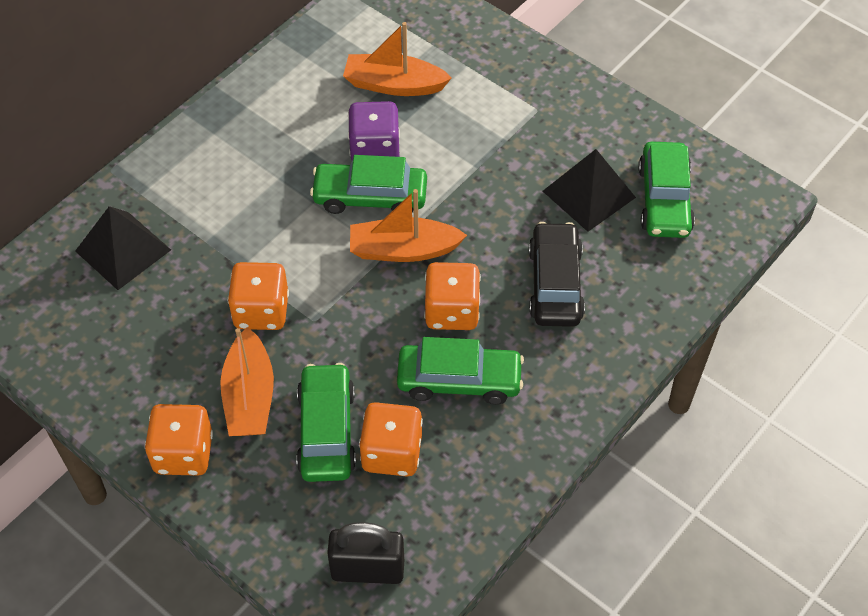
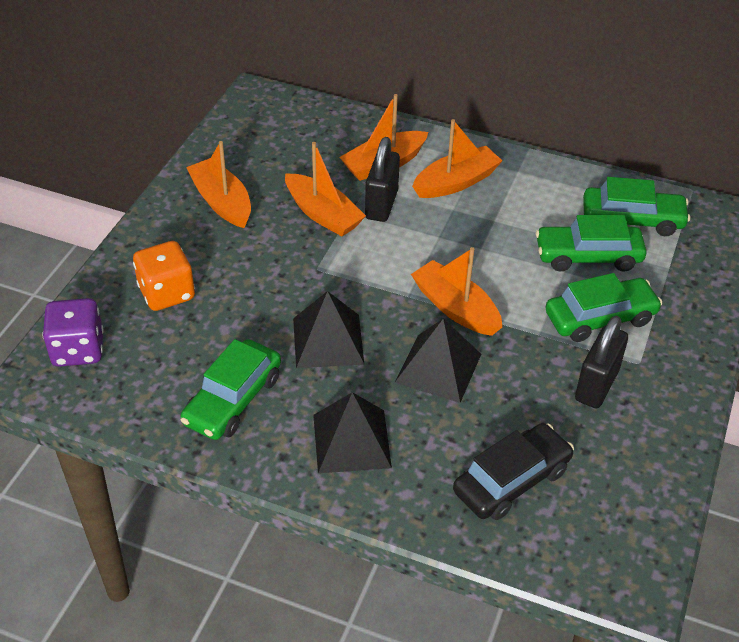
black padlock: [327,522,404,584] = 1 -> [365,137,400,222] [575,316,628,408] = 2
black pyramid: [75,206,171,290] [543,149,636,232] = 2 -> [293,291,364,368] [313,392,392,473] [395,319,481,403] = 3
orange boat: [220,327,274,436] [343,22,452,96] [350,189,467,262] = 3 -> [186,141,251,228] [285,142,366,236] [339,94,429,181] [411,247,502,336] [412,119,502,198] = 5
orange dice: [145,404,213,476] [228,262,289,330] [359,402,423,477] [424,262,481,330] = 4 -> [133,241,195,311] = 1

